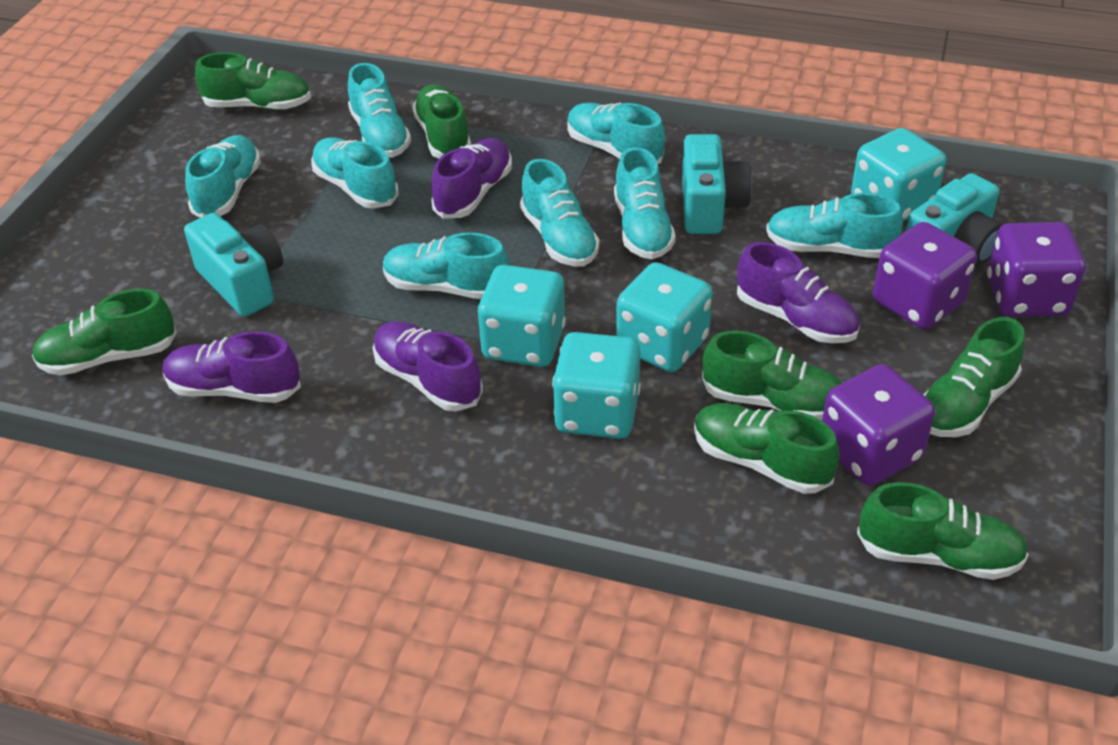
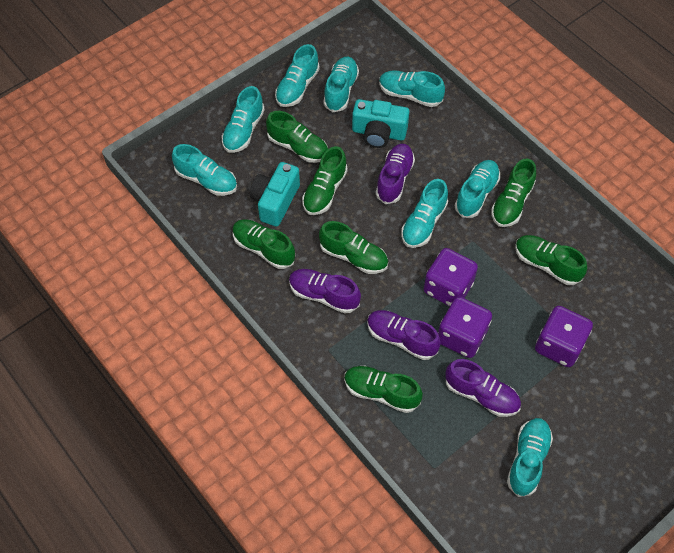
turquoise camera: [184,213,283,317] [682,134,752,234] [906,173,1003,266] = 3 -> [250,162,300,227] [352,99,409,148] = 2
turquoise dice: [478,265,566,367] [552,332,640,439] [616,262,713,372] [851,128,946,221] = 4 -> none = 0

